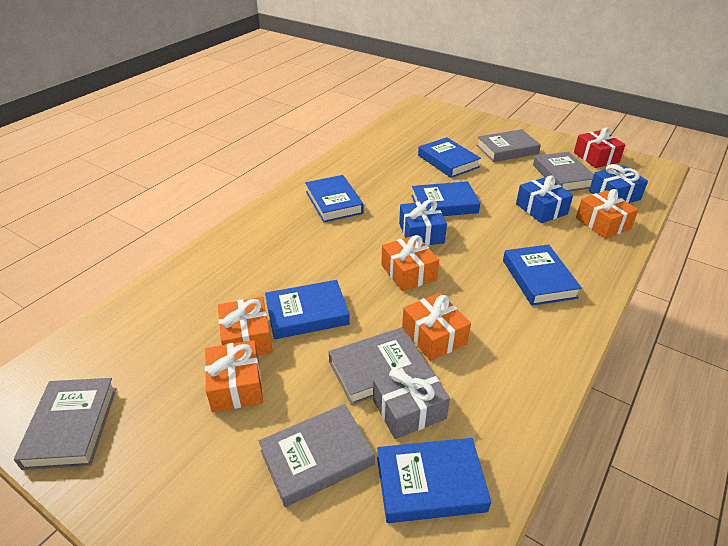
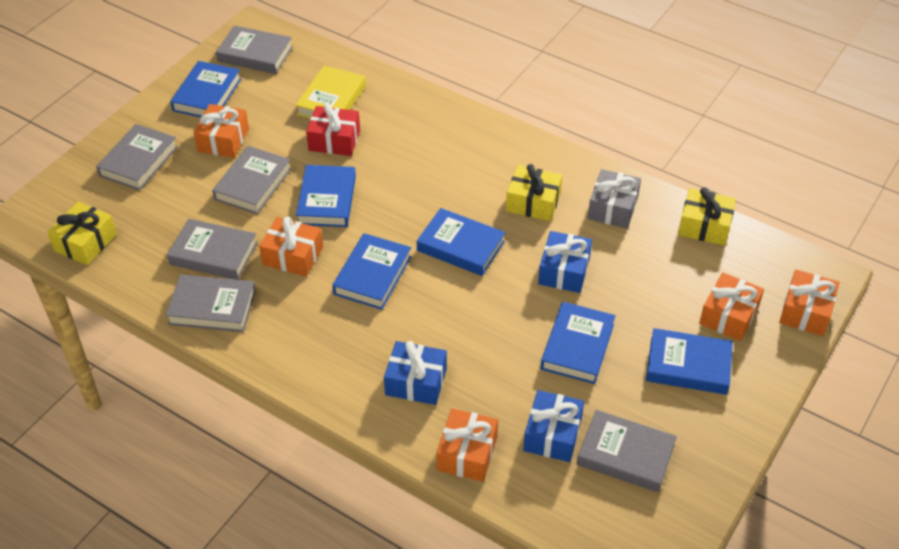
grey book: [14,378,117,470] [259,404,375,507] [329,327,429,405] [476,129,541,162] [533,152,594,191] = 5 -> [96,124,178,191] [166,274,256,332] [167,219,258,280] [212,146,292,214] [216,26,293,74] [577,410,677,492] = 6
yellow book: none = 0 -> [296,65,366,119] = 1
yellow gift: none = 0 -> [47,202,117,265] [506,164,563,221] [678,187,736,246] = 3

